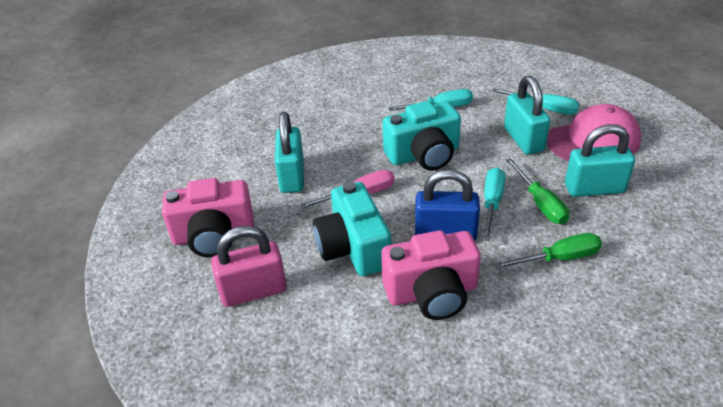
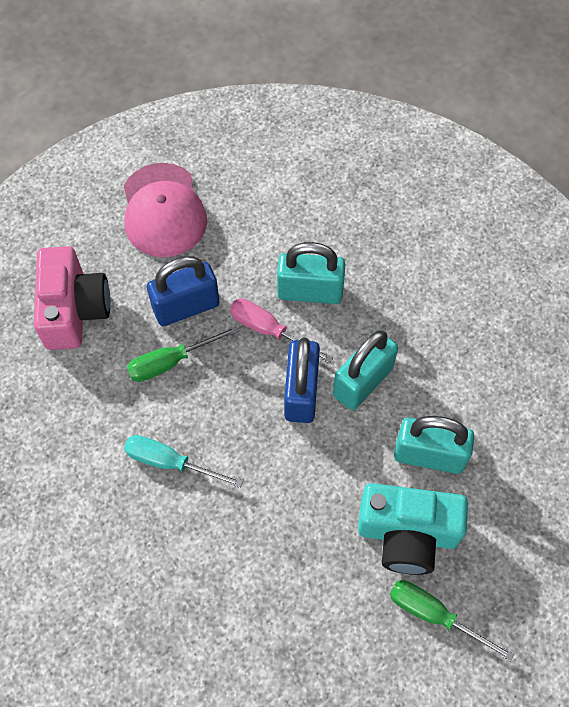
blue padlock: [415,169,480,241] = 1 -> [147,256,220,326] [284,338,320,423] = 2
pink camera: [162,178,254,257] [381,230,481,320] = 2 -> [34,246,110,350] = 1
pink padlock: [211,226,287,307] = 1 -> none = 0
turquoise camera: [313,182,391,276] [382,101,461,171] = 2 -> [358,483,468,575] = 1
turquoise screwdriver: [388,89,473,111] [483,167,506,241] [493,88,579,115] = 3 -> [124,435,243,488] = 1

